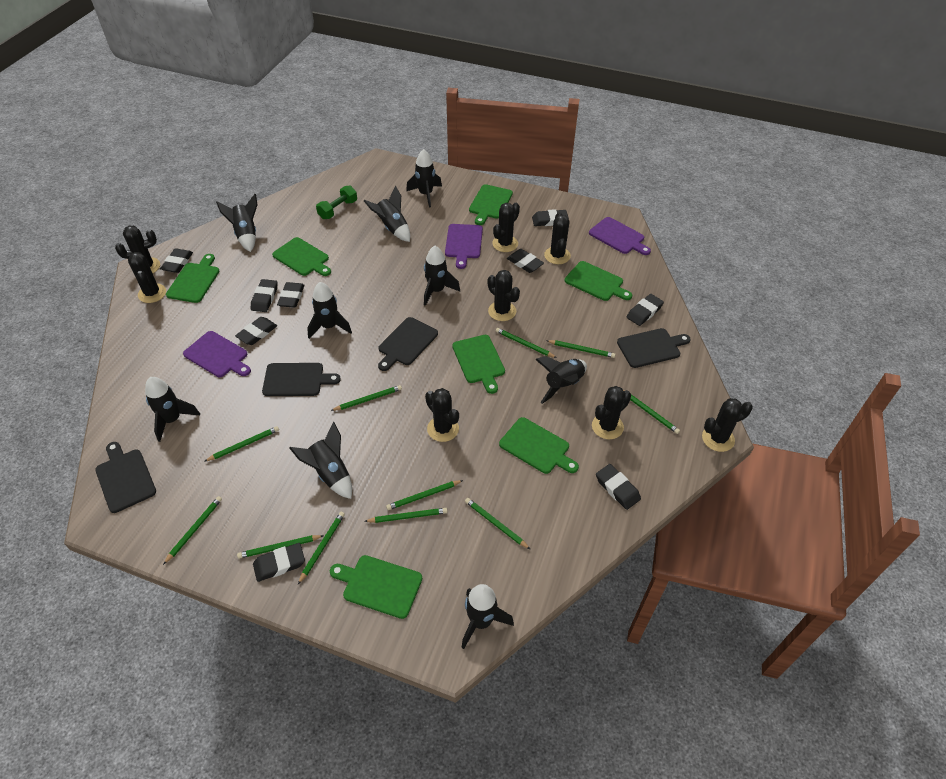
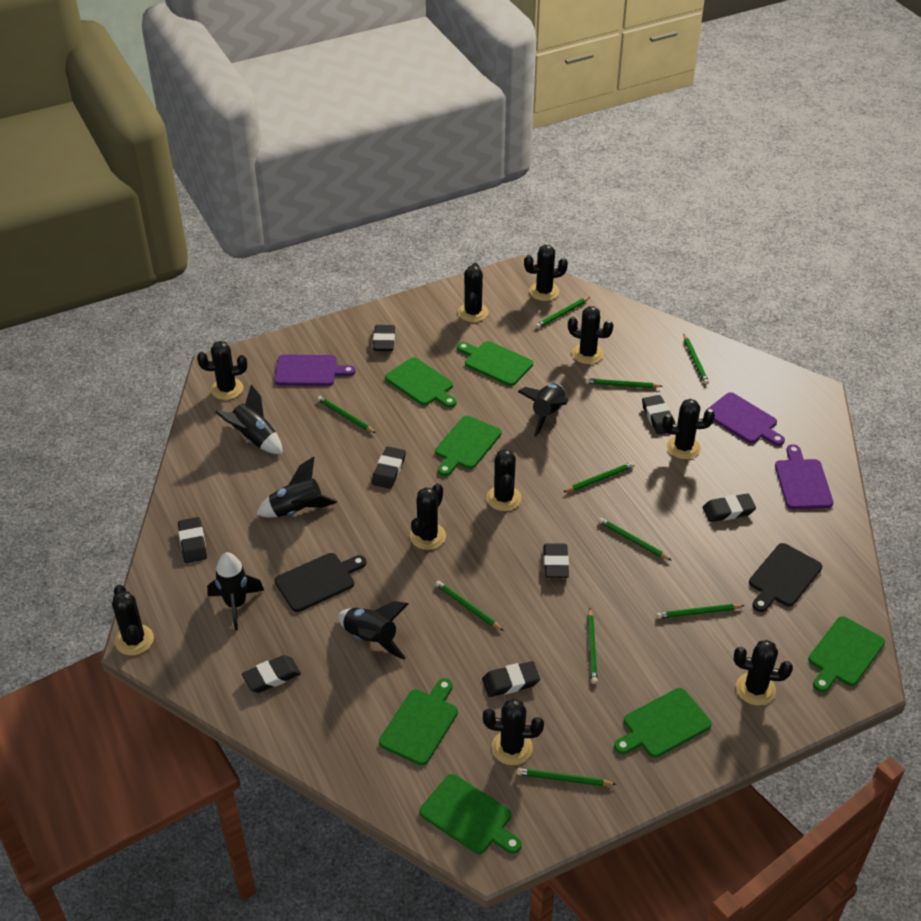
black cactus: [115,226,160,273] [128,252,166,303] [425,388,459,442] [488,270,520,321] [492,203,520,252] [544,212,571,264] [592,386,631,439] [702,398,753,452] = 8 -> [112,585,154,655] [197,341,247,400] [410,483,446,550] [458,263,488,322] [483,699,544,765] [486,449,521,511] [524,245,568,301] [568,306,613,364] [662,399,715,459] [734,640,793,706] = 10
black cutting board: [95,442,156,513] [262,363,341,396] [378,317,438,371] [617,328,691,368] = 4 -> [275,553,366,612] [749,543,822,612] = 2
black eraser: [160,248,193,273] [235,317,277,345] [251,279,277,312] [253,543,305,582] [277,282,304,308] [507,249,544,273] [532,209,569,226] [596,464,641,510] [627,294,664,326] = 9 -> [178,517,207,563] [242,655,301,693] [372,446,406,489] [373,325,395,351] [482,661,540,697] [544,543,569,578] [642,395,675,434] [703,493,756,522] = 8
black rocket: [145,377,200,442] [216,194,257,252] [289,422,352,499] [307,282,352,339] [364,185,410,242] [406,149,442,207] [424,246,460,306] [461,584,514,649] [535,356,587,404] = 9 -> [207,552,264,630] [215,384,283,454] [256,457,337,518] [338,601,408,660] [518,383,568,437] = 5
green dumbbell: [316,185,357,219] = 1 -> none = 0
green pencil: [163,496,222,565] [204,426,279,462] [237,535,324,559] [298,512,345,584] [331,385,402,411] [364,508,448,523] [386,480,463,510] [465,498,531,550] [496,328,557,358] [546,340,616,358] [623,390,680,434] = 11 -> [317,396,376,433] [435,581,504,631] [517,768,617,786] [535,297,590,329] [563,462,635,492] [585,378,662,388] [588,608,598,684] [598,518,672,561] [656,604,745,619] [684,334,709,385] = 10

